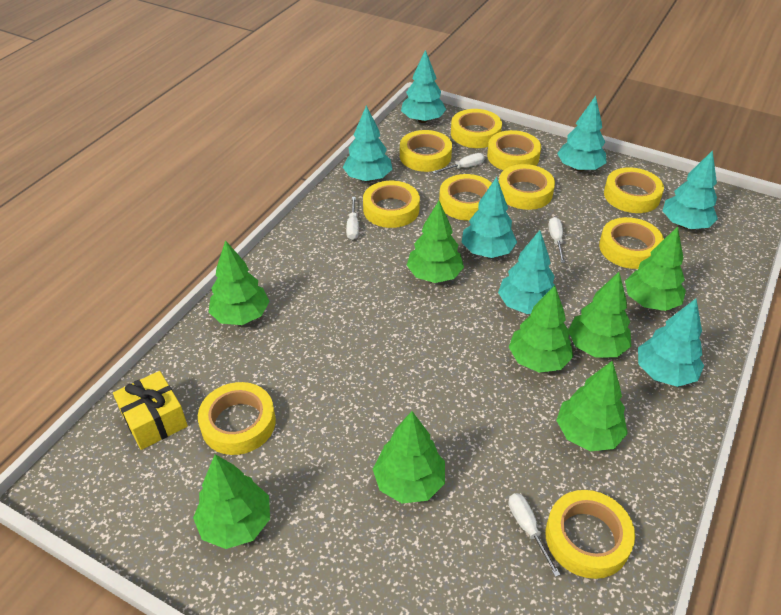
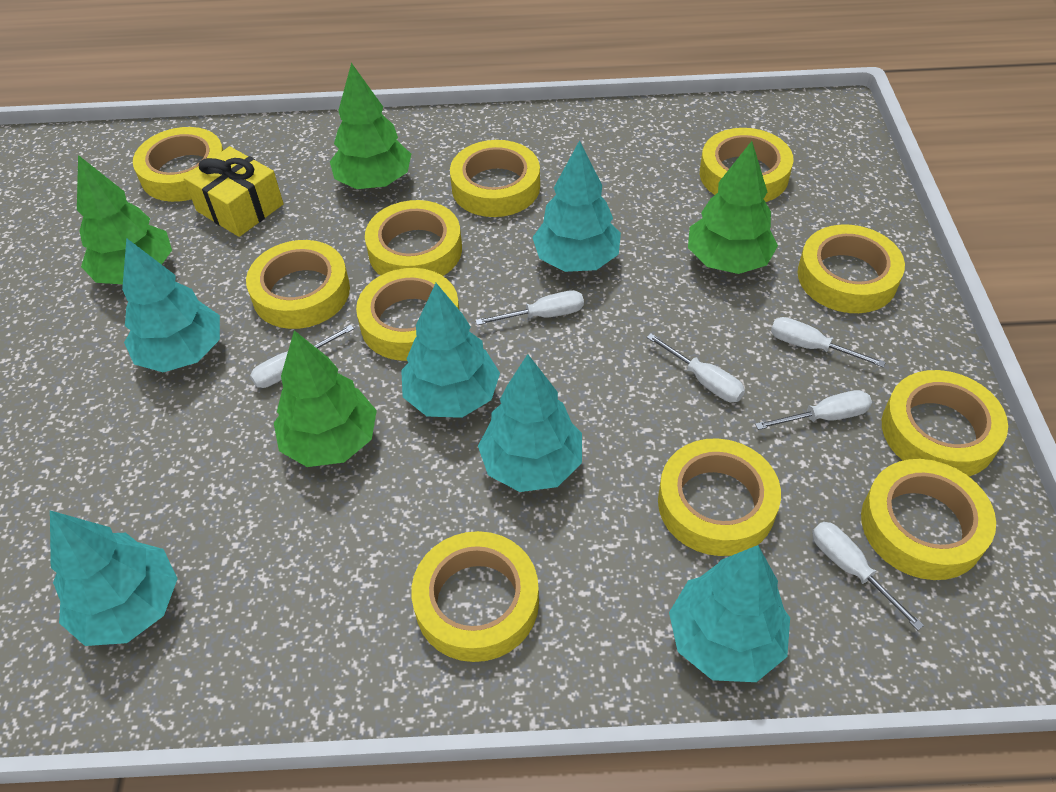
green tree: [193,454,270,549] [209,240,270,325] [373,411,445,503] [407,201,464,283] [509,285,573,373] [556,360,628,452] [568,272,631,357] [625,227,686,311] = 8 -> [77,155,172,284] [274,330,377,467] [330,63,411,189] [688,141,778,274] = 4
turquoise tree: [343,106,392,182] [401,50,446,123] [462,177,517,258] [498,230,555,314] [557,96,606,172] [638,299,704,387] [662,150,718,229] = 7 -> [50,510,178,646] [122,238,220,372] [401,283,500,418] [478,354,582,492] [532,140,621,272] [669,545,790,682] = 6
white screwdriver: [346,197,359,240] [432,153,485,174] [508,493,561,577] [549,217,565,263] = 4 -> [250,324,354,388] [476,290,584,325] [646,333,745,402] [755,390,872,430] [771,317,886,368] [812,522,924,630] = 6
yellow tape: [198,382,276,455] [363,181,420,228] [400,130,452,172] [439,174,492,221] [451,109,502,148] [487,130,541,170] [499,164,555,210] [545,490,635,579] [599,217,664,269] [604,167,664,213] = 10 -> [133,127,223,202] [246,240,350,329] [356,268,459,361] [365,200,462,276] [411,531,539,662] [450,140,540,217] [658,438,781,556] [700,128,794,202] [797,224,905,313] [861,459,996,580] [882,370,1008,476] = 11

